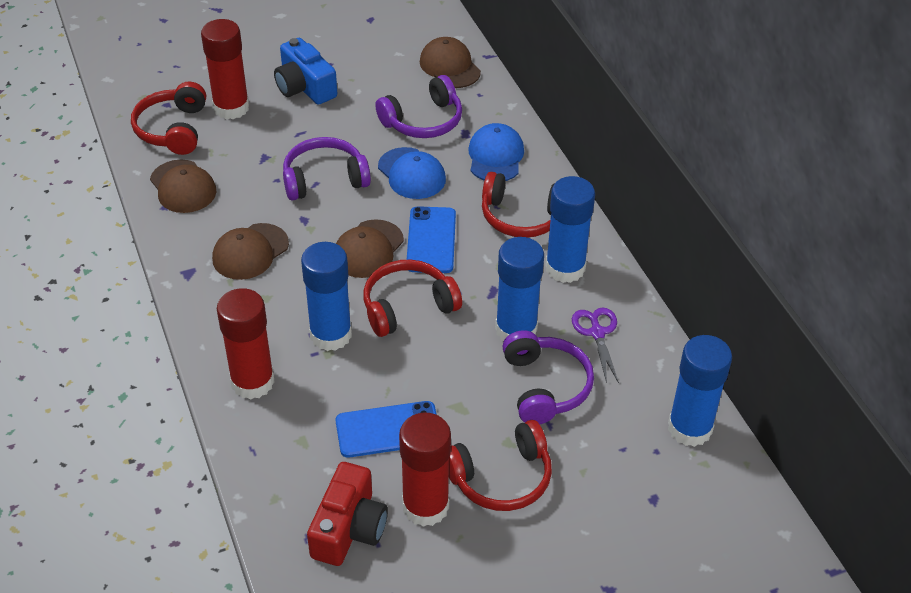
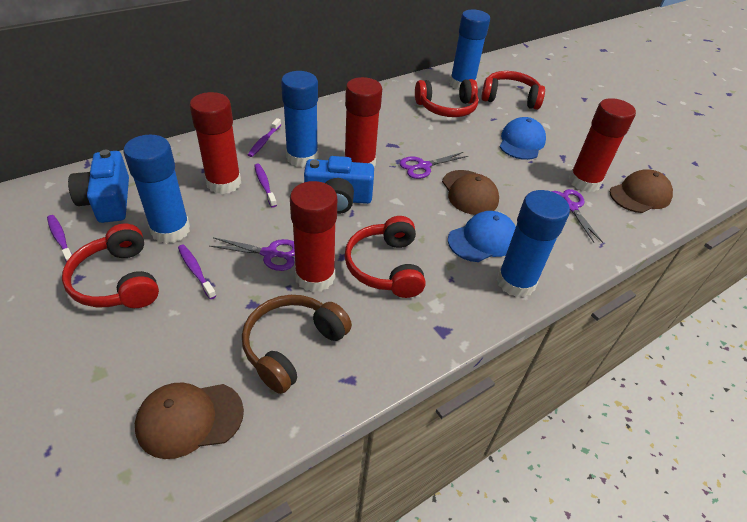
blue camera: [274,38,337,105] = 1 -> [68,150,129,223] [304,156,374,214] = 2
blue phone: [336,401,437,458] [407,206,456,273] = 2 -> none = 0
brown cap: [150,160,216,213] [212,223,289,280] [336,219,404,278] [420,37,481,88] = 4 -> [135,382,244,459] [442,170,499,215] [610,170,673,213] = 3
brown headphones: none = 0 -> [242,295,352,394] = 1
purple headphones: [283,137,371,201] [375,75,462,138] [502,330,594,424] = 3 -> none = 0
purple scissors: [572,308,619,383] = 1 -> [209,237,295,271] [399,152,468,179] [551,189,603,243] = 3
purple toothbrush: none = 0 -> [47,215,73,262] [178,244,216,299] [248,118,281,157] [254,164,277,207] = 4
red camera: [307,462,388,566] = 1 -> none = 0
red glue stick: [201,19,249,119] [217,288,275,400] [399,412,451,527] = 3 -> [189,92,241,194] [290,181,337,292] [344,77,382,166] [569,98,636,192] = 4

